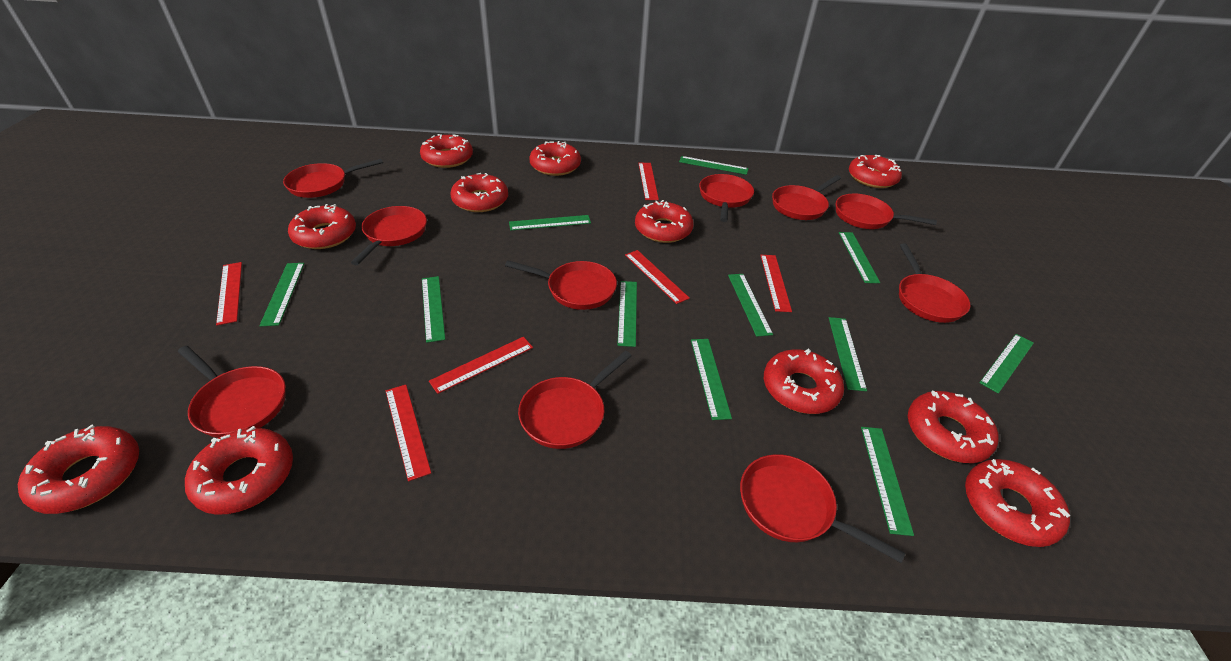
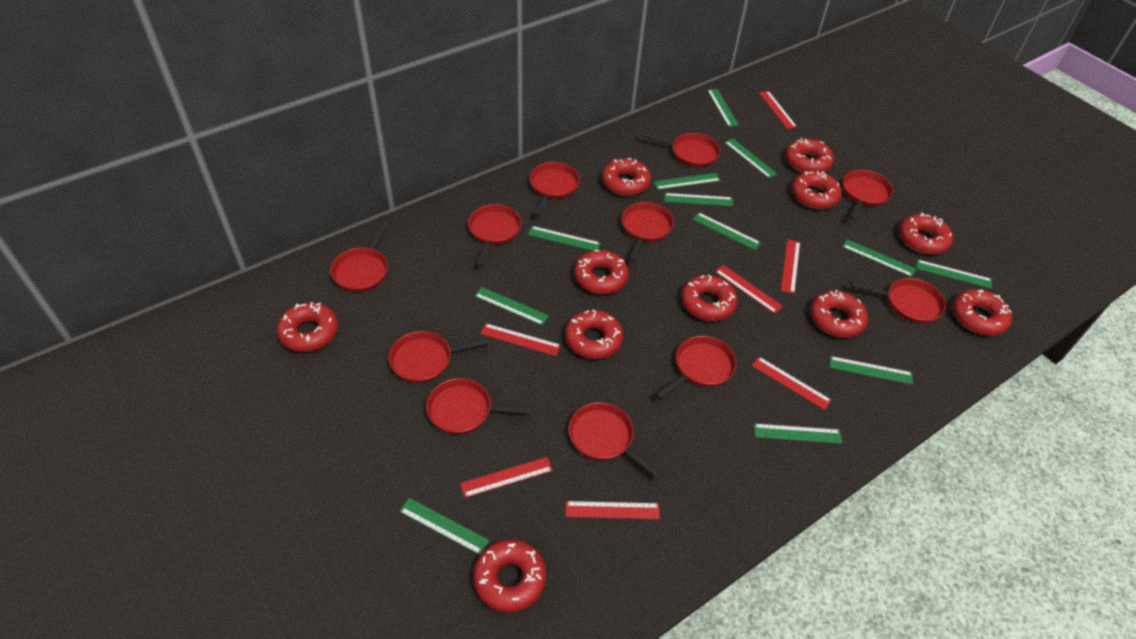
green ruler: [259,263,304,327] [422,276,445,343] [509,215,591,231] [617,281,637,347] [679,156,749,175] [691,339,732,420] [728,274,773,337] [829,317,867,391] [839,232,880,283] [861,427,914,536] [979,334,1034,393] = 11 -> [399,498,490,555] [475,287,549,325] [528,226,600,251] [654,173,721,190] [664,193,733,206] [693,213,761,250] [707,89,739,127] [724,139,777,178] [754,423,842,444] [830,356,913,384] [842,239,916,277] [916,259,992,289] = 12
red pan: [178,346,286,438] [283,159,383,198] [351,206,427,265] [505,260,617,310] [518,351,631,449] [699,174,754,222] [740,454,905,563] [772,175,841,220] [836,194,937,229] [899,244,970,323] = 10 -> [330,220,389,292] [389,331,492,383] [426,378,534,434] [468,204,522,266] [530,162,580,216] [569,402,663,479] [622,202,674,262] [641,132,721,167] [655,336,737,399] [843,170,893,220] [850,278,946,323] = 11
red ruler: [216,262,242,326] [386,385,431,481] [429,337,533,394] [625,250,690,304] [638,163,659,200] [760,255,792,312] = 6 -> [460,457,553,498] [481,323,561,356] [566,501,660,519] [715,265,783,314] [752,357,832,410] [759,91,797,129] [781,240,800,294] = 7

